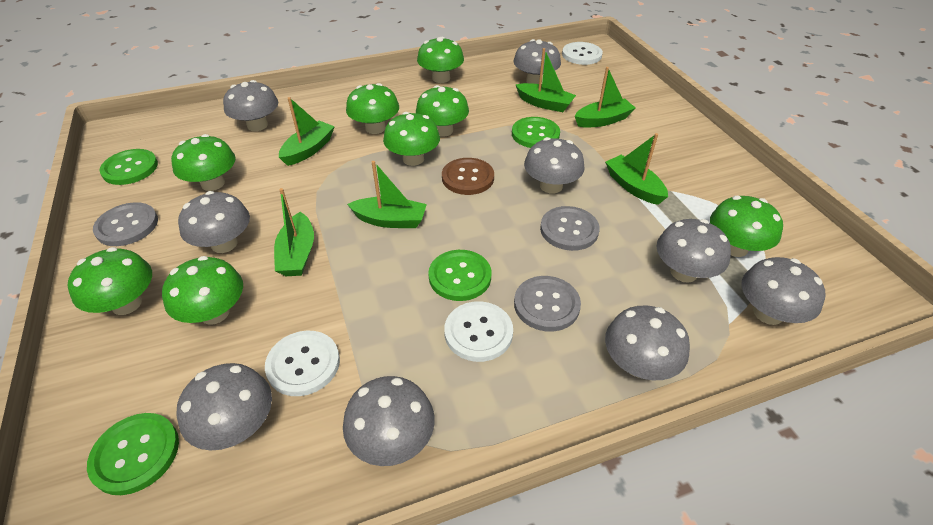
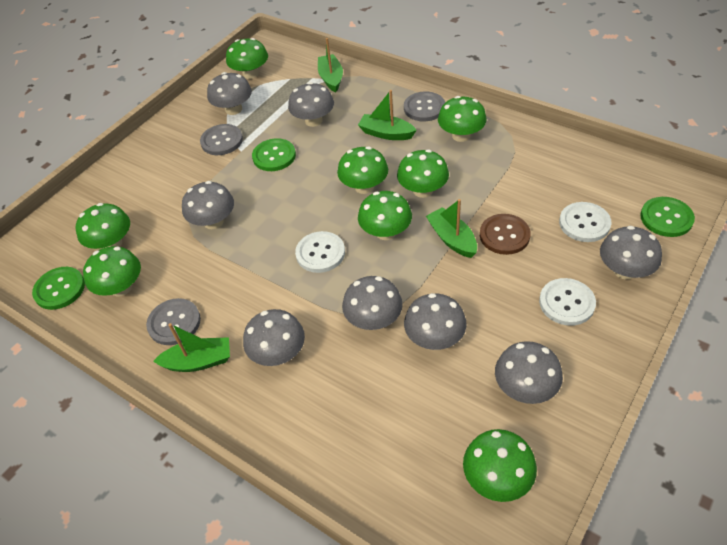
green boat: [274,188,314,276] [279,97,335,166] [347,161,427,228] [515,48,576,112] [575,67,635,128] [605,133,668,205] = 6 -> [153,323,230,372] [318,38,343,93] [358,90,417,140] [426,199,477,258] = 4
green button: [87,413,179,495] [100,149,158,185] [428,250,491,301] [512,117,560,148] = 4 -> [32,267,85,310] [252,138,296,171] [640,197,695,237] = 3
grey mushroom: [177,363,272,450] [178,191,250,253] [223,80,278,131] [343,376,434,466] [513,39,561,84] [524,137,585,194] [605,306,690,380] [656,219,731,283] [741,257,825,325] = 9 -> [182,181,234,229] [207,72,252,115] [243,309,305,366] [288,82,334,127] [342,276,403,330] [404,293,467,350] [495,341,563,404] [600,226,662,279] = 8

